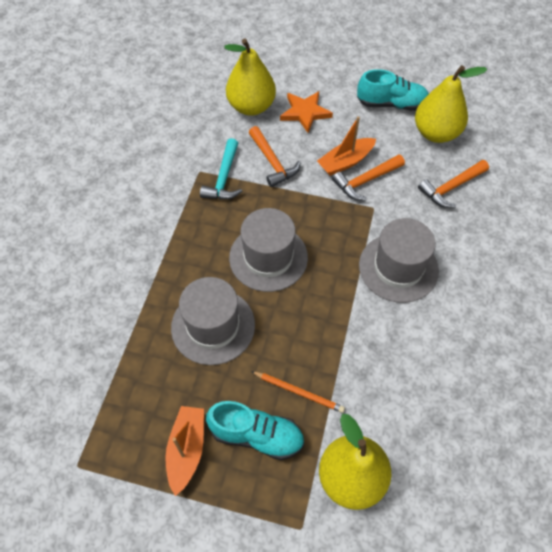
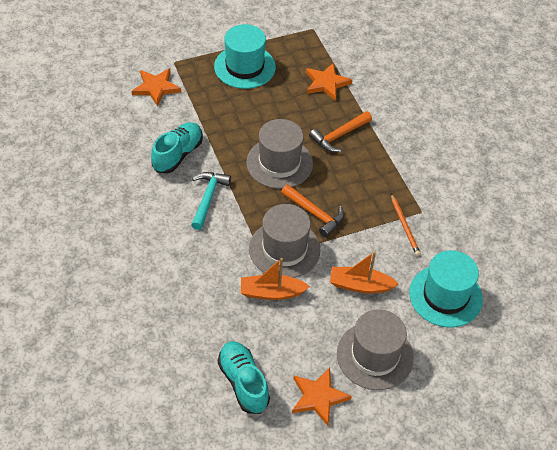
orange hammer: [249,126,301,187] [332,154,405,201] [418,160,489,208] = 3 -> [281,184,344,237] [309,111,372,152] = 2
orange star: [280,91,333,133] = 1 -> [132,69,181,107] [292,368,352,426] [306,63,352,101] = 3
turquoise hat: none = 0 -> [214,24,276,89] [409,250,483,328] = 2
yellow pear: [224,38,276,116] [319,414,391,510] [415,65,487,143] = 3 -> none = 0

